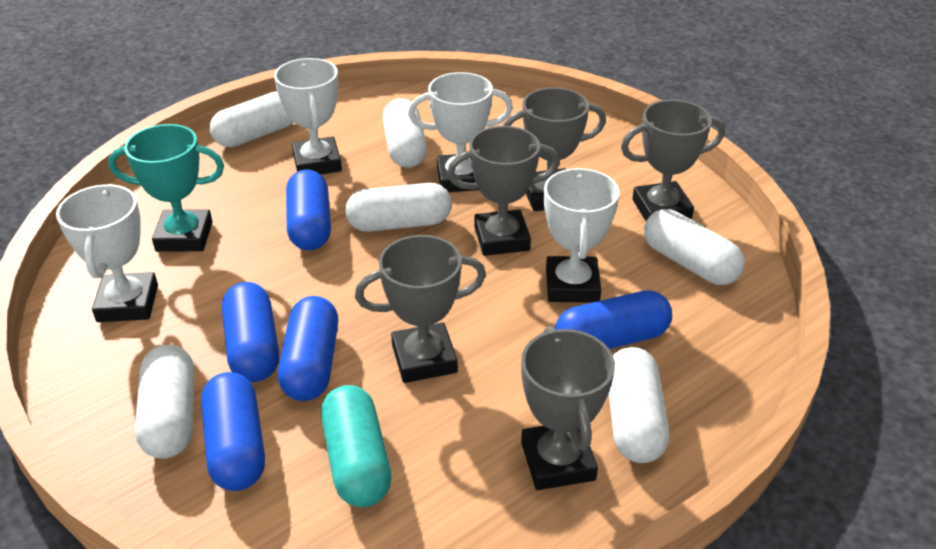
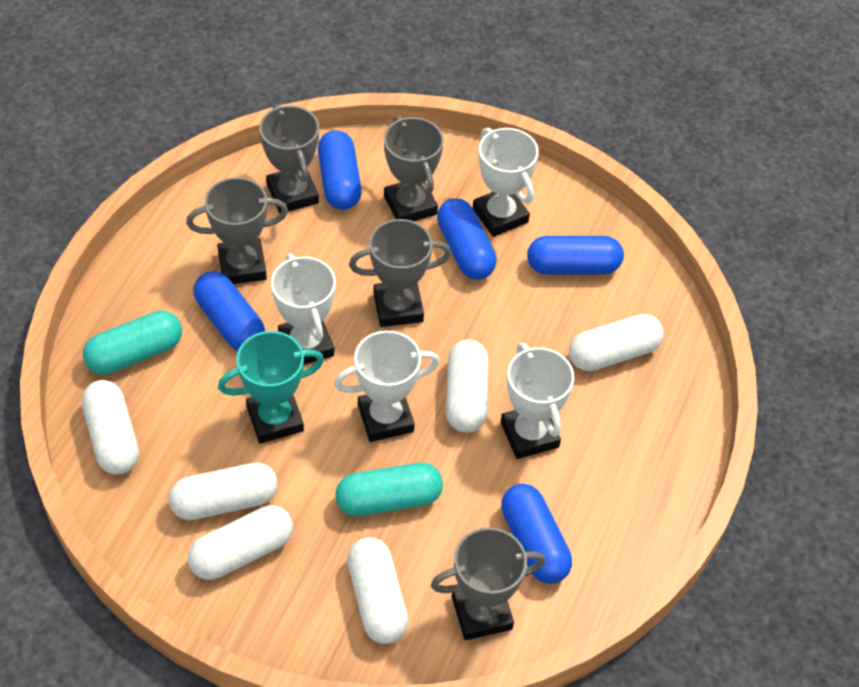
turquoise capsule: [321,385,392,507] = 1 -> [83,311,182,375] [335,463,443,516] = 2

